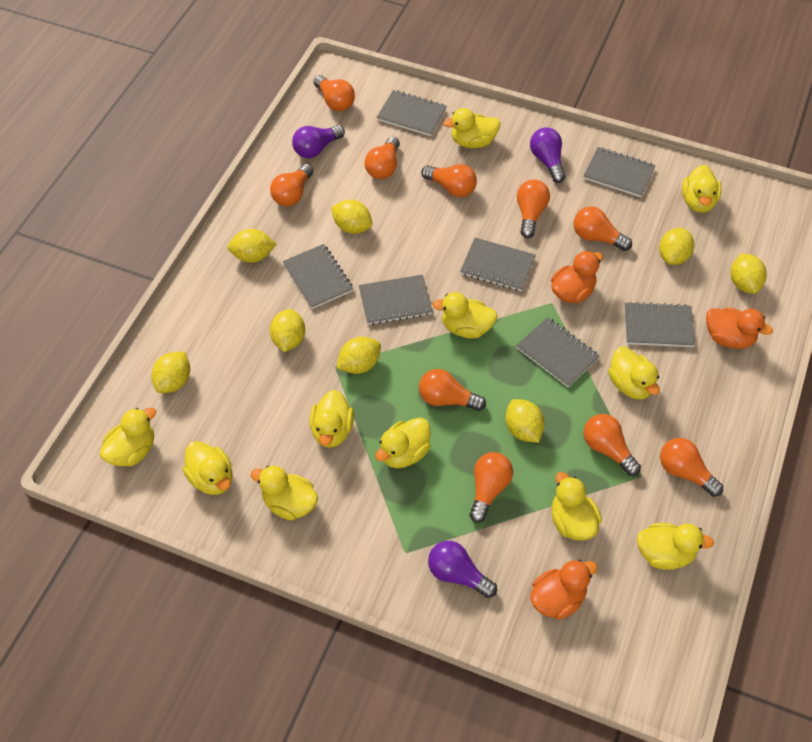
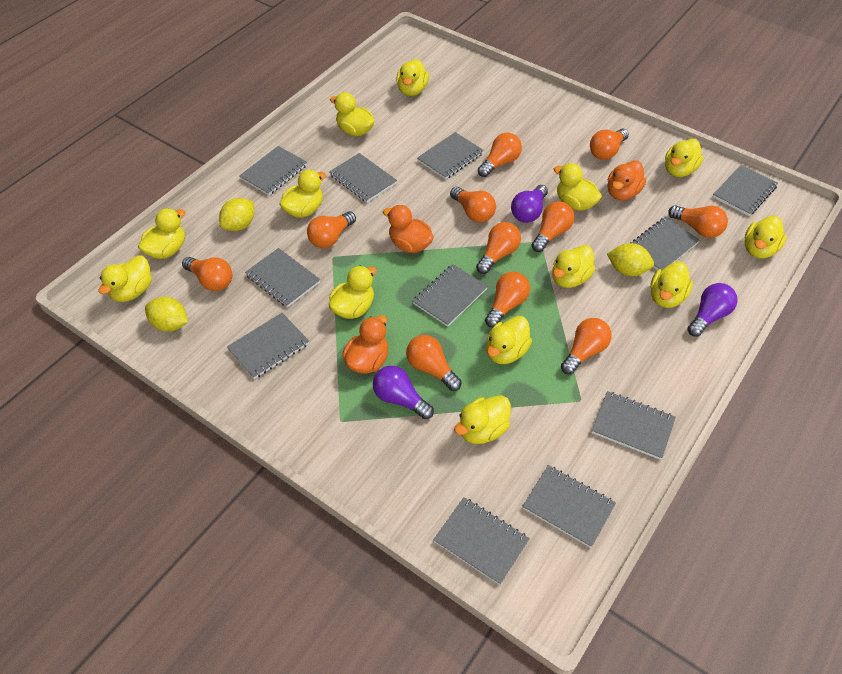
grey notebook: [283,244,353,309] [359,275,433,325] [377,90,447,136] [460,238,536,291] [516,317,600,387] [584,147,656,197] [624,302,695,347] = 7 -> [227,313,309,379] [239,146,307,195] [245,248,321,308] [329,153,397,203] [413,264,488,327] [417,132,484,180] [433,497,530,585] [522,465,616,548] [591,391,676,460] [630,217,700,270] [713,165,778,216] = 11
orange light bulb: [270,164,313,207] [313,75,355,111] [365,137,400,179] [419,369,486,411] [421,164,477,197] [469,452,513,523] [517,179,550,238] [574,206,632,251] [583,414,641,476] [660,438,723,497] = 10 -> [182,257,232,291] [307,211,356,248] [406,335,462,391] [450,187,496,223] [476,222,521,274] [478,133,522,177] [485,272,530,328] [531,201,575,252] [561,318,612,374] [590,128,629,160] [668,205,728,238] = 11
yellow duck: [99,407,156,467] [183,441,233,495] [251,466,318,520] [309,390,354,448] [375,417,431,468] [432,292,498,339] [443,108,500,148] [552,472,602,541] [608,347,660,400] [637,523,714,570] [682,165,722,213] = 11 -> [98,255,152,302] [138,208,186,259] [279,170,326,218] [329,266,377,319] [330,92,375,136] [396,59,429,96] [454,395,511,444] [486,316,532,364] [552,245,595,288] [554,163,602,211] [650,261,693,308] [665,139,703,177] [745,216,787,258] = 13
yellow lemon: [151,352,190,393] [227,229,276,263] [270,309,305,352] [331,200,373,234] [337,337,381,374] [505,399,545,443] [659,228,694,265] [731,254,767,294] = 8 -> [145,297,188,332] [219,198,254,231] [607,243,654,276] = 3

